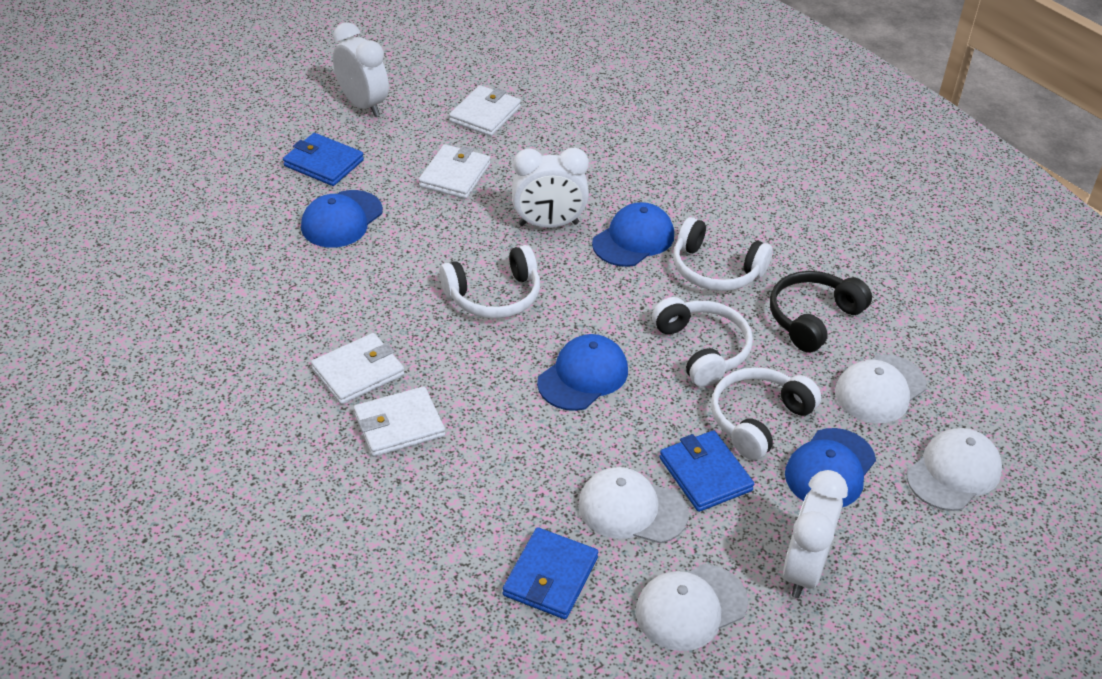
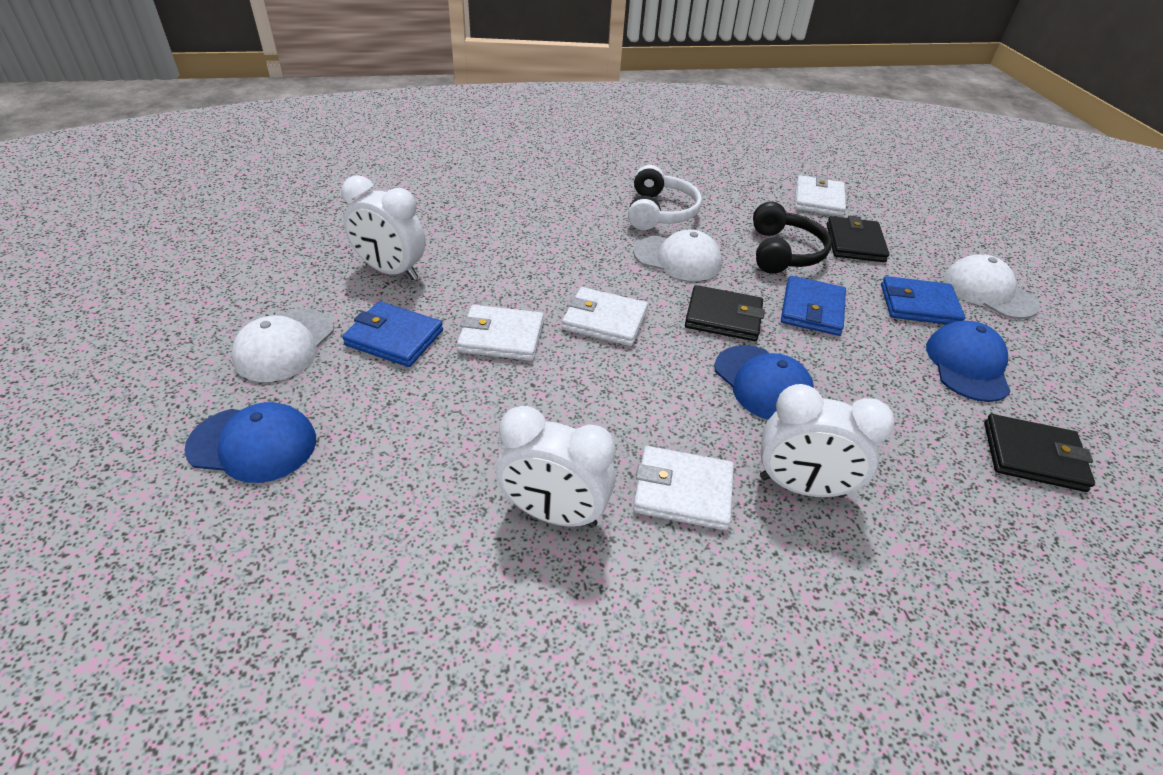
black wallet: none = 0 -> [685,285,765,341] [827,215,890,262] [984,414,1095,492] = 3
blue cap: [301,190,383,248] [537,334,628,411] [592,202,674,267] [785,428,876,507] = 4 -> [184,402,316,483] [714,345,814,420] [926,321,1011,402] = 3
white cap: [578,467,689,544] [635,564,748,651] [835,354,927,423] [907,428,1002,511] = 4 -> [231,309,334,382] [633,229,722,281] [943,254,1040,319] = 3
white headphones: [439,245,540,319] [652,297,753,387] [673,217,773,291] [711,367,822,460] = 4 -> [628,165,702,230] = 1

